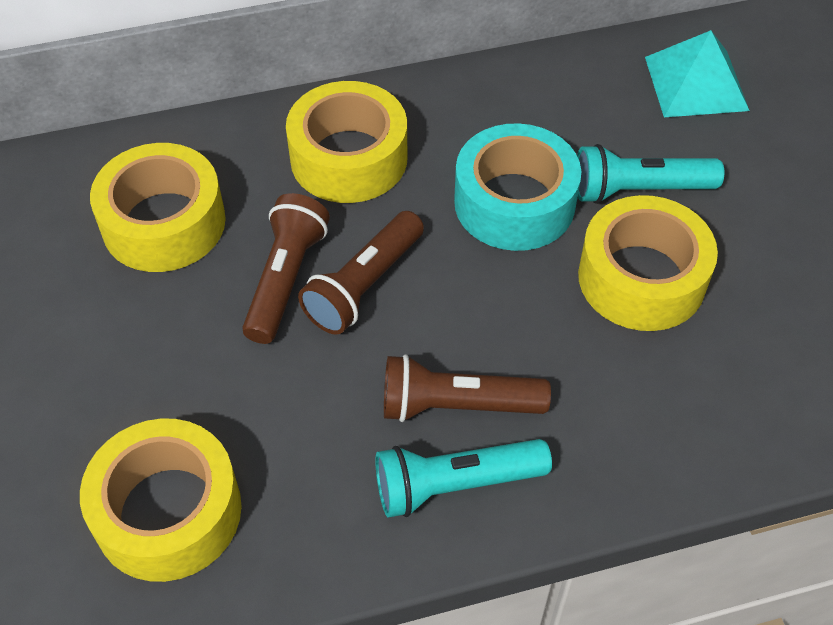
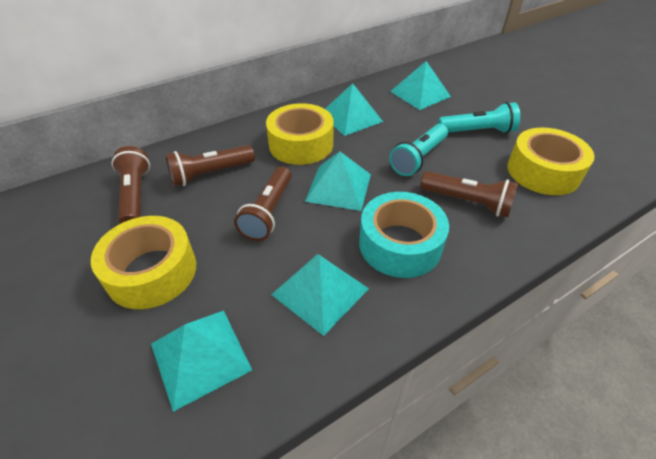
brown flashlight: [242,193,330,344] [298,211,424,335] [384,354,551,422] = 3 -> [112,146,150,224] [165,145,255,187] [234,166,292,241] [420,171,518,217] = 4
turquoise pyramid: [645,30,750,117] = 1 -> [151,311,252,412] [271,254,369,336] [305,152,371,211] [325,83,383,136] [390,61,451,110] = 5
yellow tape: [80,419,242,582] [90,143,226,272] [286,81,407,203] [578,195,718,331] = 4 -> [91,216,196,309] [266,103,334,165] [507,128,594,195] = 3

